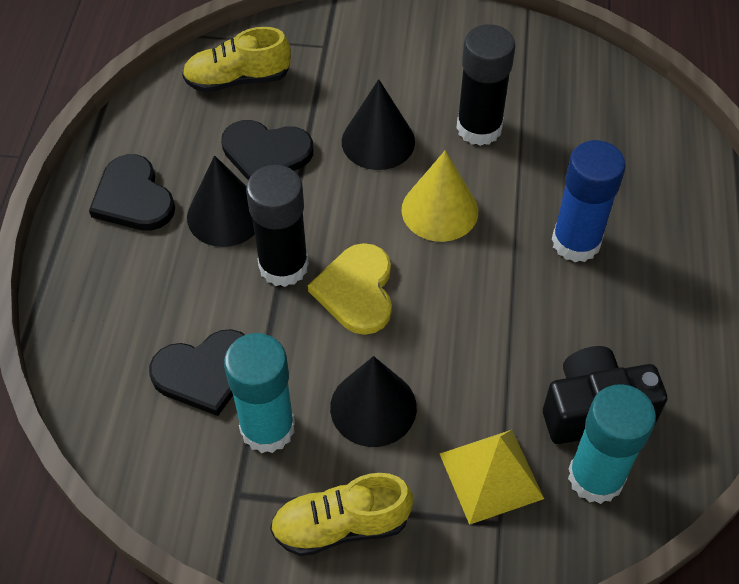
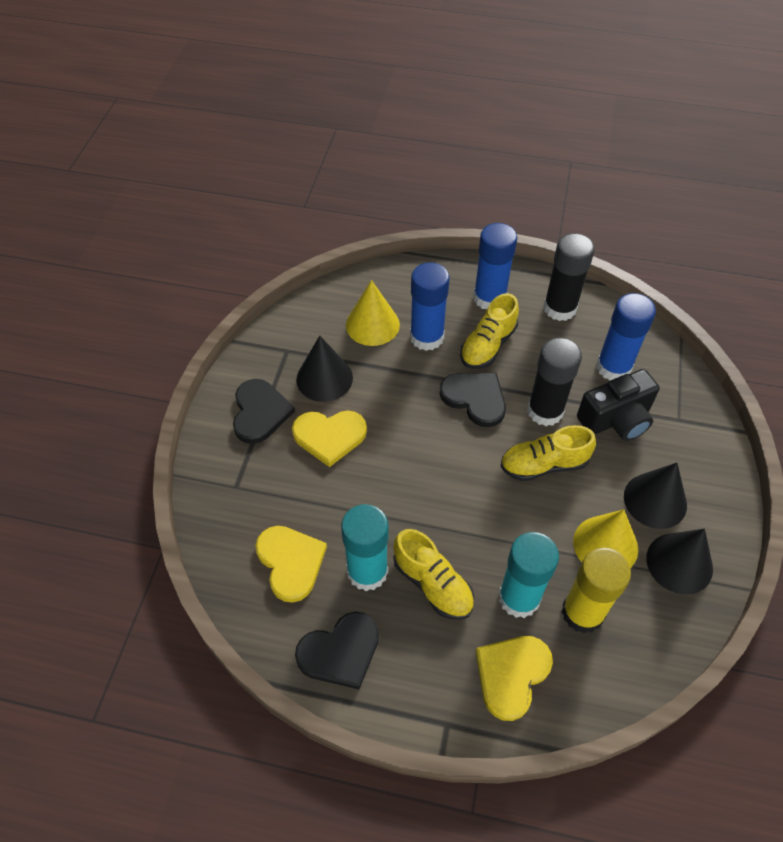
blue glue stick: [552,140,626,262] = 1 -> [410,262,450,351] [473,223,517,310] [596,293,656,380] = 3
yellow cone: [402,151,478,242] = 1 -> [346,280,400,346] [573,510,638,568] = 2
yellow glue stick: none = 0 -> [562,548,631,634] = 1
yellow heart: [308,243,392,335] = 1 -> [255,526,327,603] [292,411,367,467] [476,636,553,721] = 3
yellow pyramid: [440,430,544,525] = 1 -> none = 0
yellow shoe: [182,27,291,92] [270,473,413,556] = 2 -> [394,529,474,620] [460,293,519,369] [500,425,596,481] = 3

